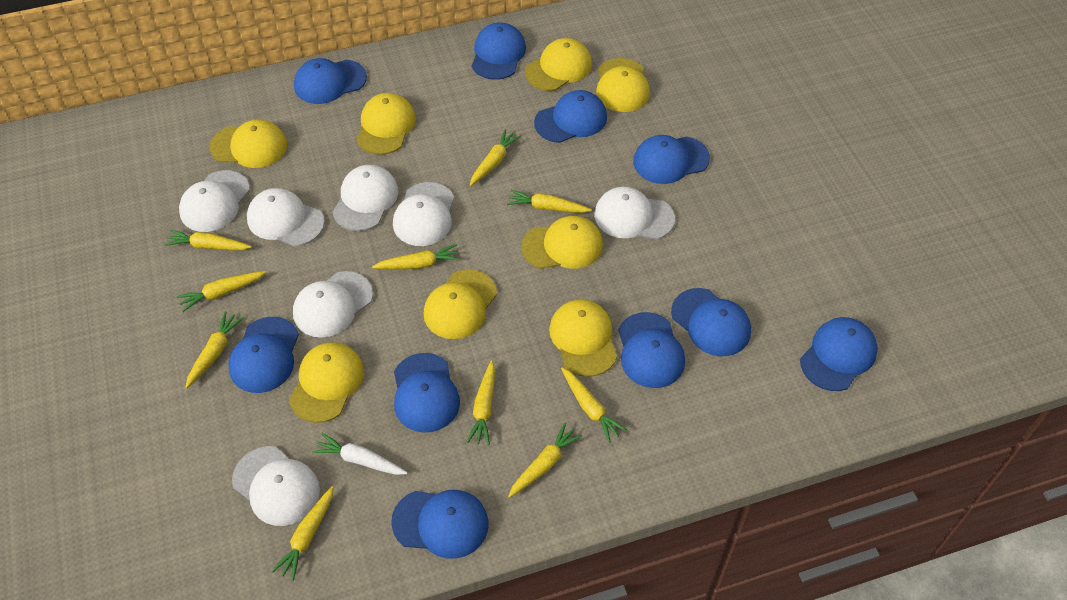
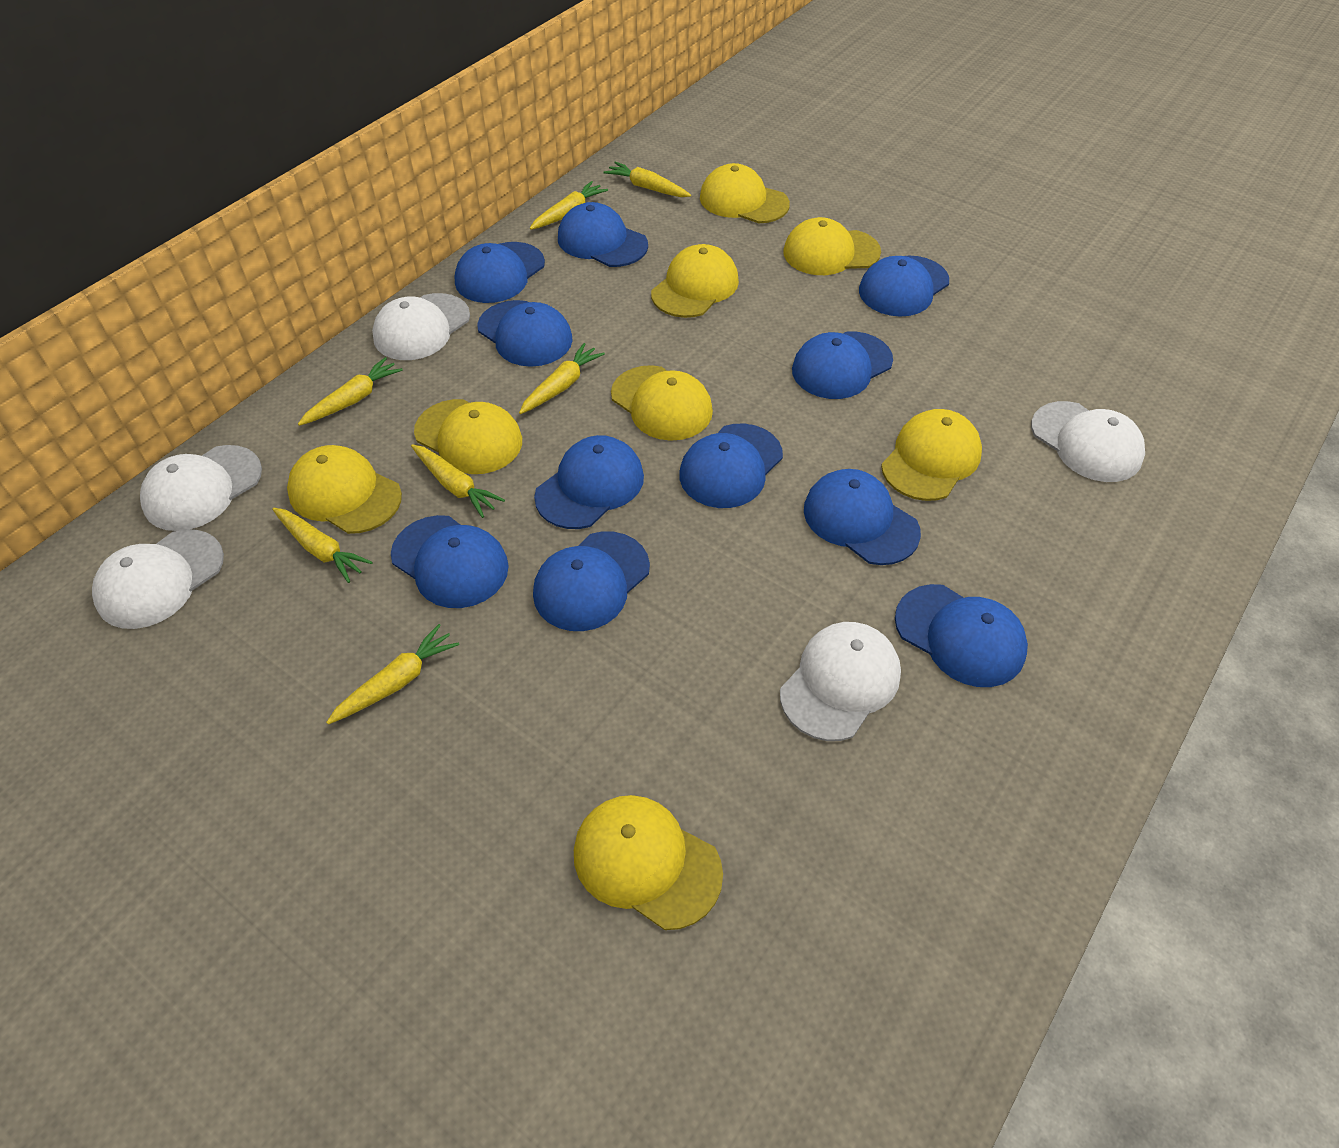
blue cap: [228,317,299,393] [294,58,367,104] [391,490,489,559] [394,353,460,433] [472,22,526,80] [534,90,607,143] [618,312,685,388] [633,135,710,184] [671,288,751,356] [800,317,878,391] = 10 -> [391,515,509,608] [455,242,545,303] [477,300,573,367] [533,531,650,631] [534,435,644,529] [558,202,648,267] [679,424,783,508] [792,332,893,399] [804,469,921,565] [859,256,949,317] [895,584,1028,687] = 11
white cap: [179,170,250,232] [232,446,320,526] [247,188,325,247] [293,271,373,338] [333,165,398,231] [393,182,454,246] [594,187,675,240] = 7 -> [92,529,224,629] [140,445,262,531] [372,293,470,360] [780,622,901,741] [1031,401,1145,482] = 5
white carrot: [312,433,408,475] = 1 -> none = 0
yellow carrot: [164,229,252,250] [177,271,266,312] [185,311,244,388] [272,486,334,581] [372,244,460,269] [467,360,495,445] [470,129,521,186] [507,190,592,213] [508,423,582,498] [561,367,627,443] = 10 -> [272,508,373,583] [298,357,403,426] [326,624,459,725] [411,444,505,518] [519,343,605,414] [529,181,608,230] [603,161,691,197] = 7

